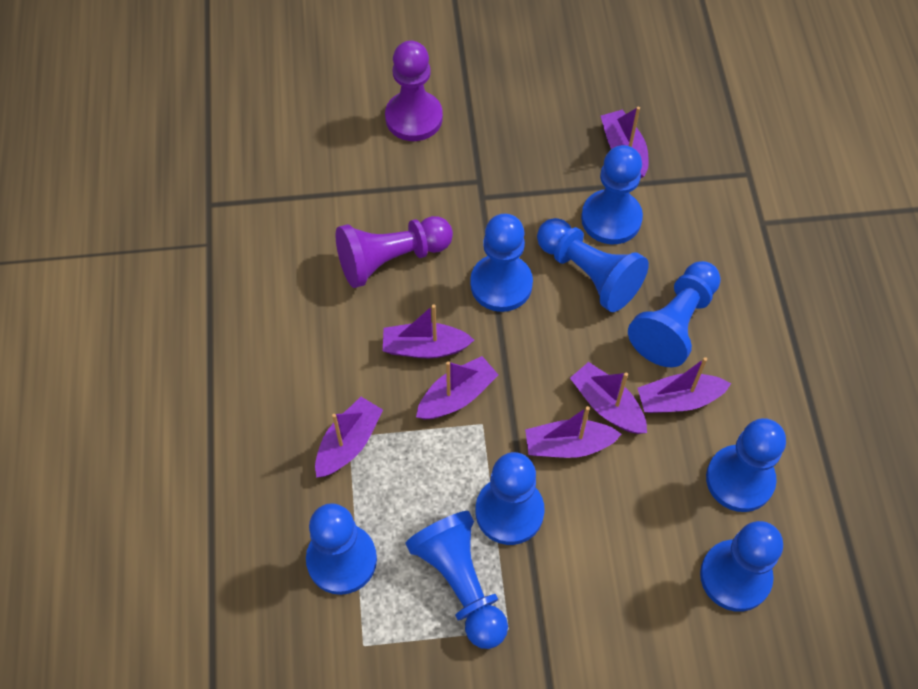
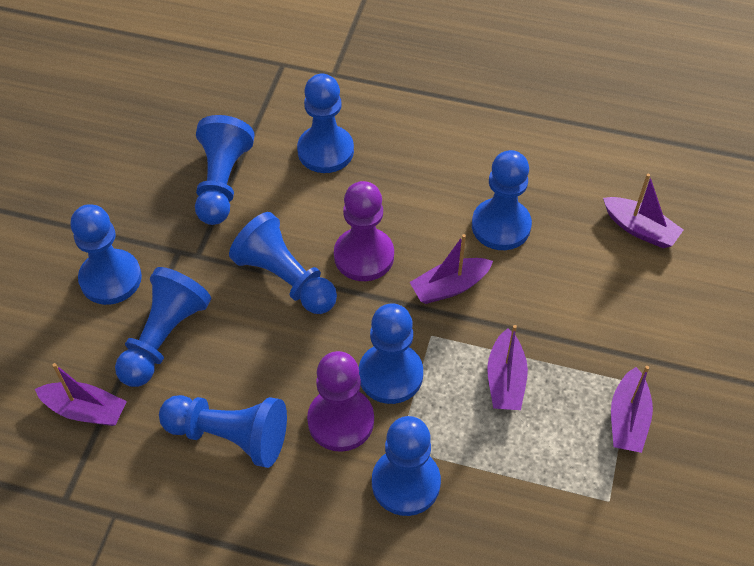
purple boat: [315,397,383,478] [383,304,474,358] [416,356,498,419] [525,406,621,458] [570,362,647,434] [601,107,649,179] [637,357,731,413] = 7 -> [35,363,127,426] [410,234,493,304] [487,325,528,410] [603,173,683,248] [611,366,653,453] = 5

